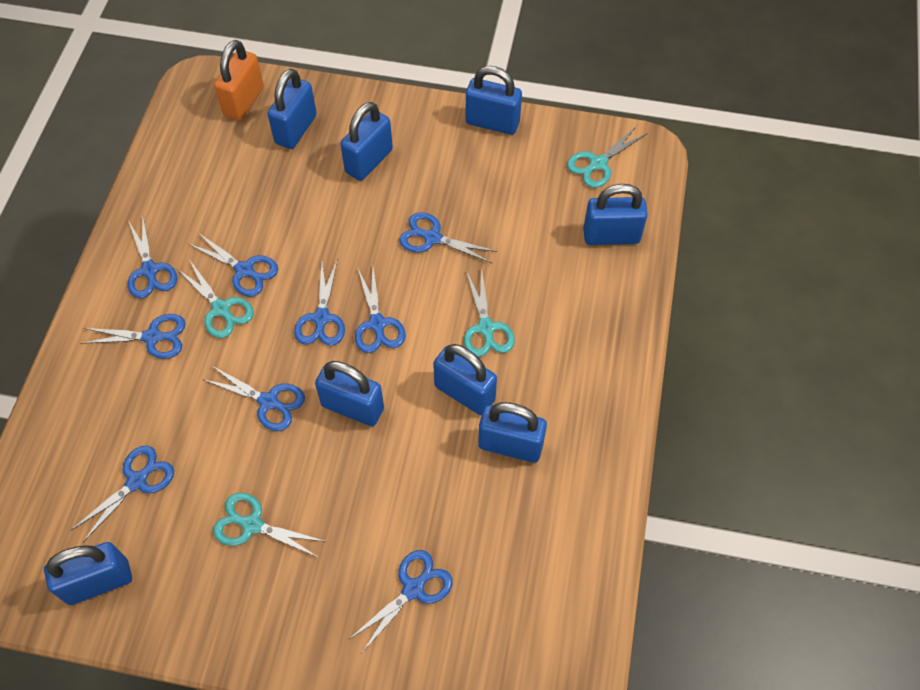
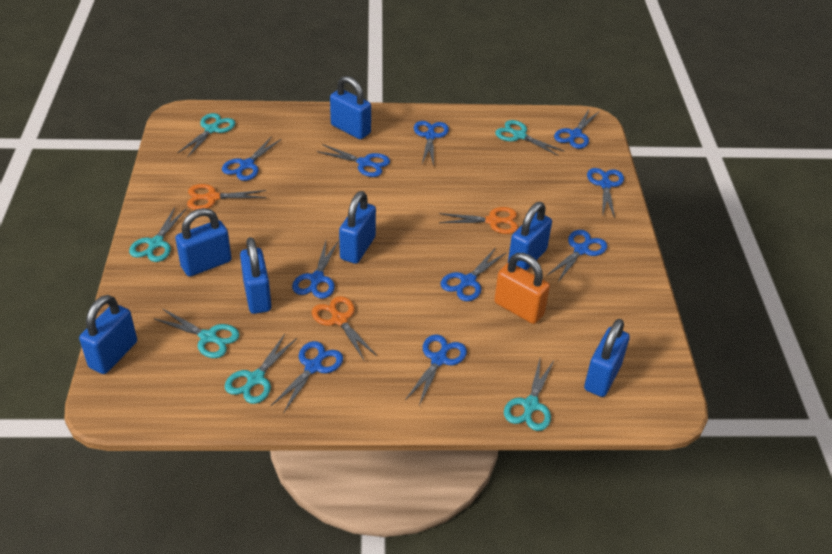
blue padlock: [44,542,132,605] [268,68,317,149] [315,361,384,426] [340,102,393,181] [433,344,497,415] [466,66,522,135] [478,402,547,463] [583,184,648,245] = 8 -> [79,295,137,374] [175,208,231,277] [240,237,271,314] [330,76,371,139] [339,191,376,264] [508,202,552,271] [584,319,630,397] = 7
blue scissors: [71,446,174,542] [81,314,186,359] [128,218,177,298] [187,232,278,297] [202,365,305,431] [294,261,345,346] [349,550,453,653] [355,267,406,353] [399,212,498,263] = 9 -> [222,136,281,181] [271,341,343,413] [292,240,339,299] [317,144,390,177] [405,334,467,406] [414,121,449,166] [441,249,507,301] [547,230,607,282] [554,110,600,149] [587,168,624,218] = 10
orange scissors: none = 0 -> [187,184,266,210] [312,296,377,360] [439,207,518,234] = 3
turquoise scissors: [176,261,254,338] [213,493,327,558] [464,268,515,357] [567,126,648,188] = 4 -> [129,207,187,262] [155,309,240,358] [178,113,235,157] [225,334,297,404] [495,120,565,156] [504,359,554,431] = 6

